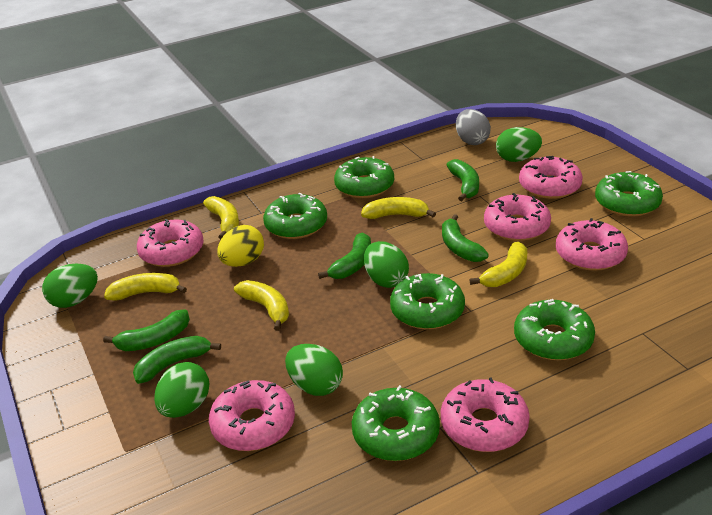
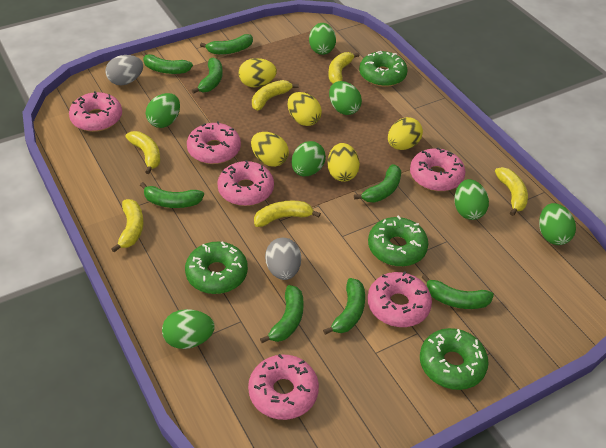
green banana: [103,309,190,351] [133,336,221,384] [318,233,371,279] [442,214,489,262] [447,159,479,201] = 5 -> [140,182,204,208] [142,52,193,74] [192,58,223,94] [200,34,253,54] [260,285,304,343] [323,278,365,335] [354,164,401,203] [422,274,494,309] = 8
green donut: [263,193,327,239] [334,156,394,198] [352,385,440,461] [390,273,465,330] [514,299,595,360] [595,171,663,217] = 6 -> [185,242,248,294] [359,51,408,87] [368,215,428,267] [420,328,489,390] = 4
green egg: [42,264,98,308] [154,362,209,418] [285,344,343,396] [364,241,409,288] [496,127,542,162] = 5 -> [146,93,180,128] [162,309,215,349] [292,141,326,176] [309,23,336,55] [329,81,362,115] [454,179,489,220] [539,203,576,245] = 7
grey egg: [456,109,491,145] = 1 -> [106,55,143,85] [265,238,301,280] = 2
yellow banana: [104,273,187,301] [203,196,239,239] [234,280,289,331] [361,197,436,219] [469,242,527,287] = 5 -> [111,199,144,252] [125,131,160,174] [252,80,299,111] [254,201,321,227] [328,52,360,83] [495,167,528,216] = 6
yellow egg: [217,225,264,267] = 1 -> [239,58,277,87] [251,132,289,167] [288,92,322,126] [327,143,360,182] [388,117,423,150] = 5

